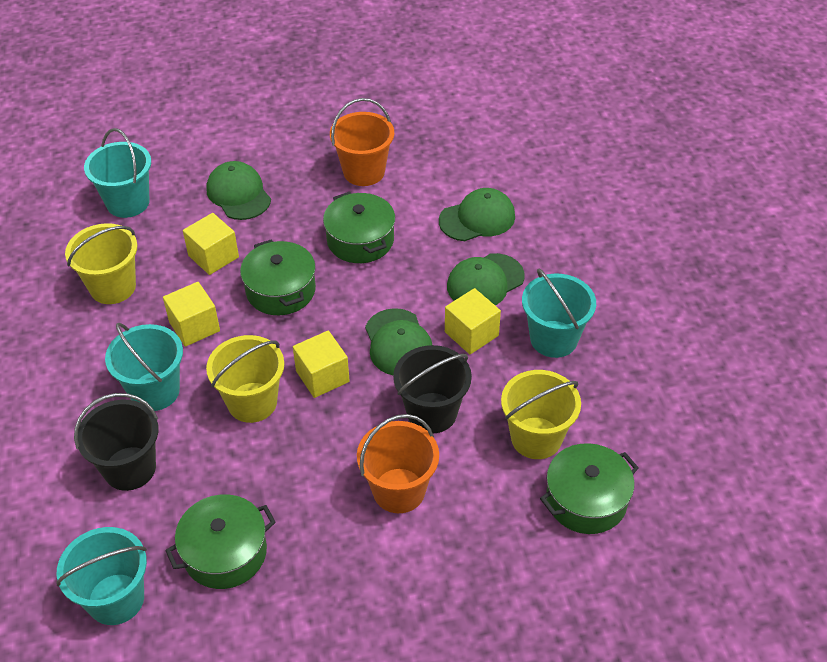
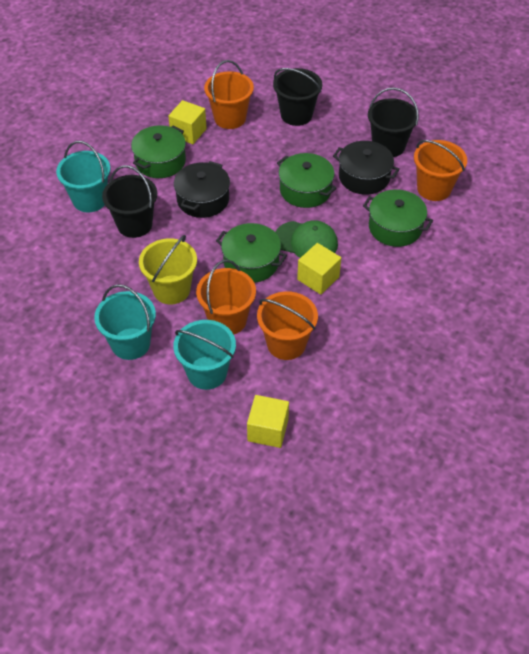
black bucket: [74,393,159,491] [393,345,472,433] = 2 -> [102,165,157,238] [273,68,322,126] [368,87,419,157] = 3
black pot: none = 0 -> [174,161,230,218] [333,141,400,195] = 2
green cap: [206,161,271,220] [365,308,432,375] [439,188,515,241] [447,253,525,305] = 4 -> [275,220,338,258] = 1
orange bucket: [330,98,394,186] [357,414,439,513] = 2 -> [196,260,256,335] [204,60,254,129] [257,291,318,360] [414,140,467,201] = 4
turquoise bucket: [56,527,147,625] [84,128,151,218] [105,323,183,411] [522,269,596,358] = 4 -> [56,141,110,212] [94,284,156,360] [173,320,236,390] = 3
yellow bucket: [65,223,137,304] [206,335,284,423] [501,370,581,459] = 3 -> [139,235,197,304] = 1
yellow cube: [163,282,220,347] [183,213,239,275] [293,331,350,398] [445,288,501,354] = 4 -> [168,100,207,144] [247,395,289,448] [297,243,341,295] = 3

